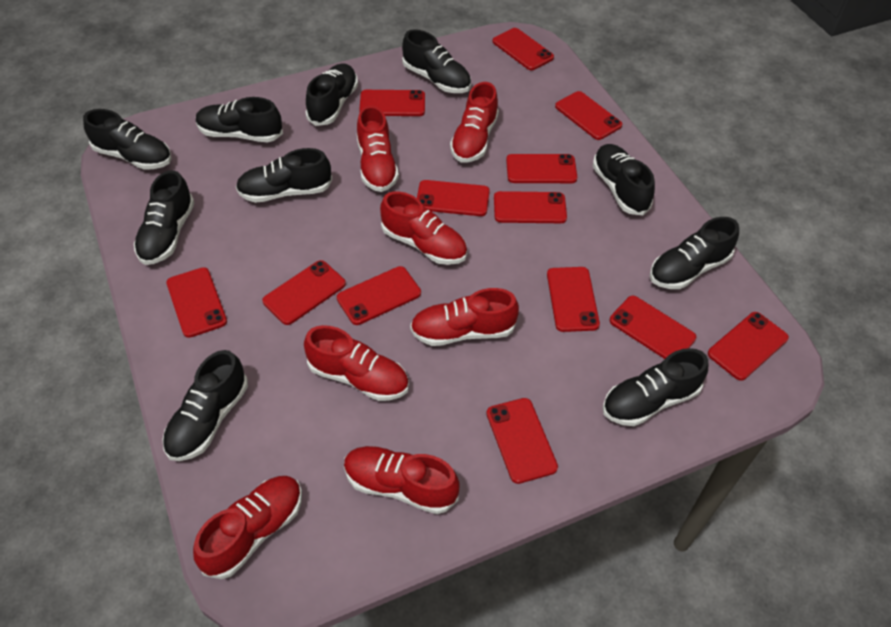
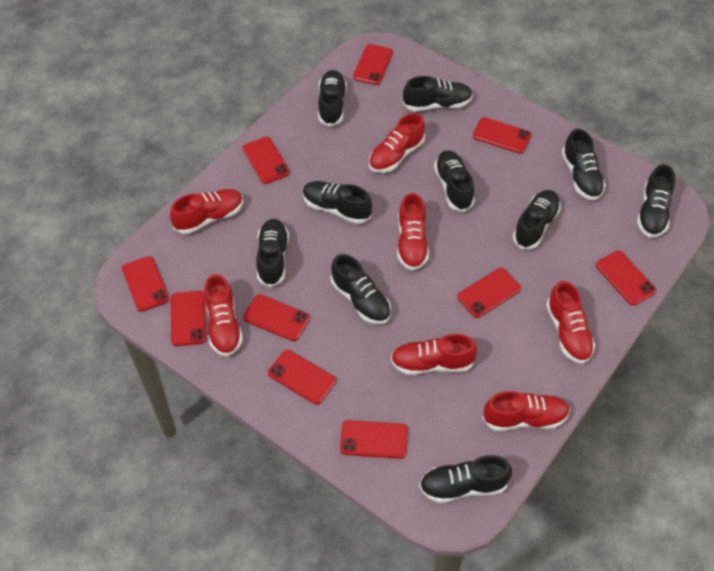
red phone: [166,267,227,338] [262,260,346,325] [337,266,421,325] [359,90,425,116] [417,180,490,216] [486,398,558,484] [492,28,554,70] [494,191,567,223] [506,154,577,183] [547,267,600,332] [555,91,622,140] [610,296,696,359] [708,312,789,381] = 13 -> [122,256,170,312] [171,291,206,346] [242,137,290,184] [243,294,310,341] [268,350,336,405] [340,420,408,459] [353,44,393,85] [457,268,521,318] [473,117,532,154] [596,251,656,306] = 10

